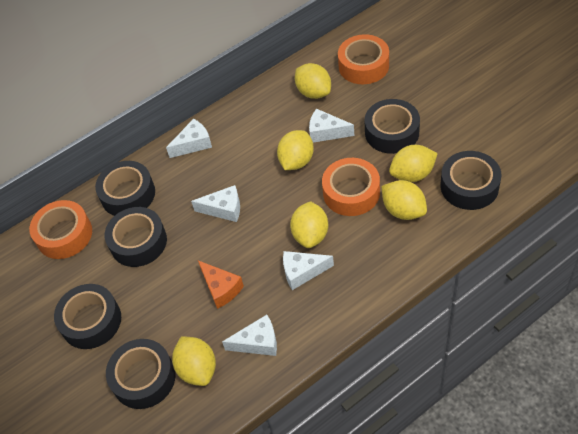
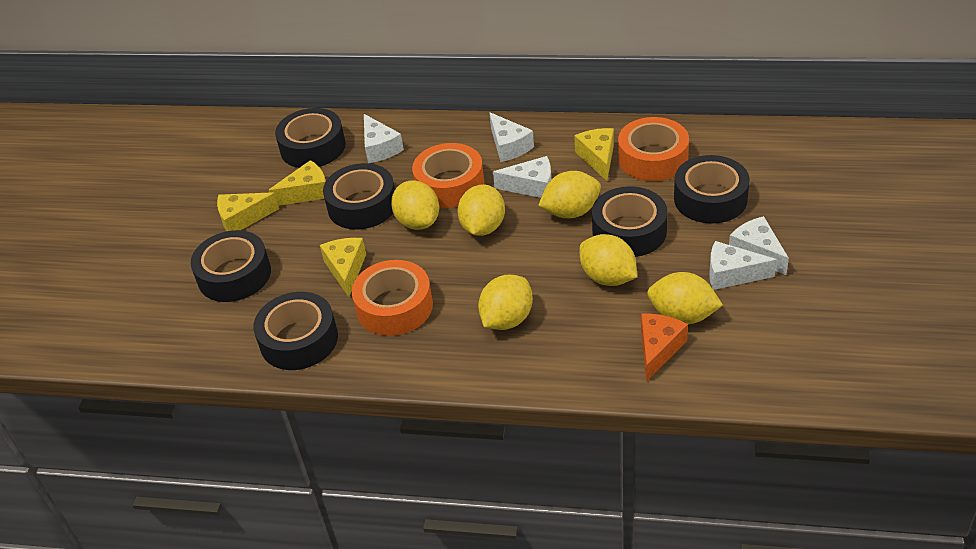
yellow cheese: none = 0 -> [217,192,279,231] [268,160,326,206] [320,238,366,297] [574,128,614,181] = 4

